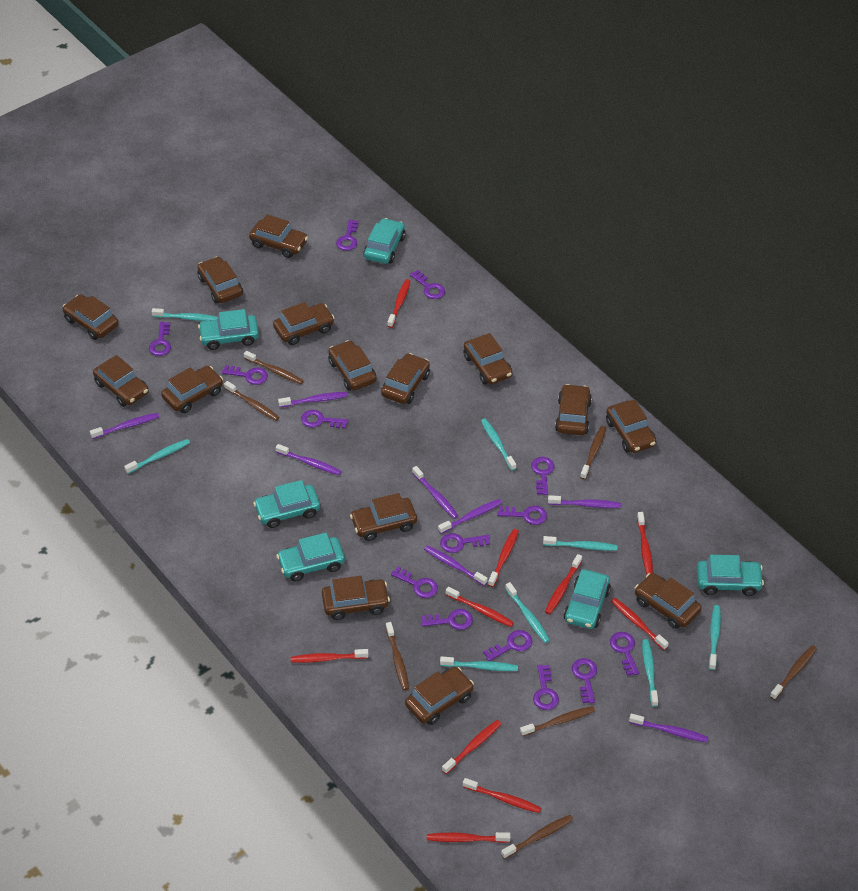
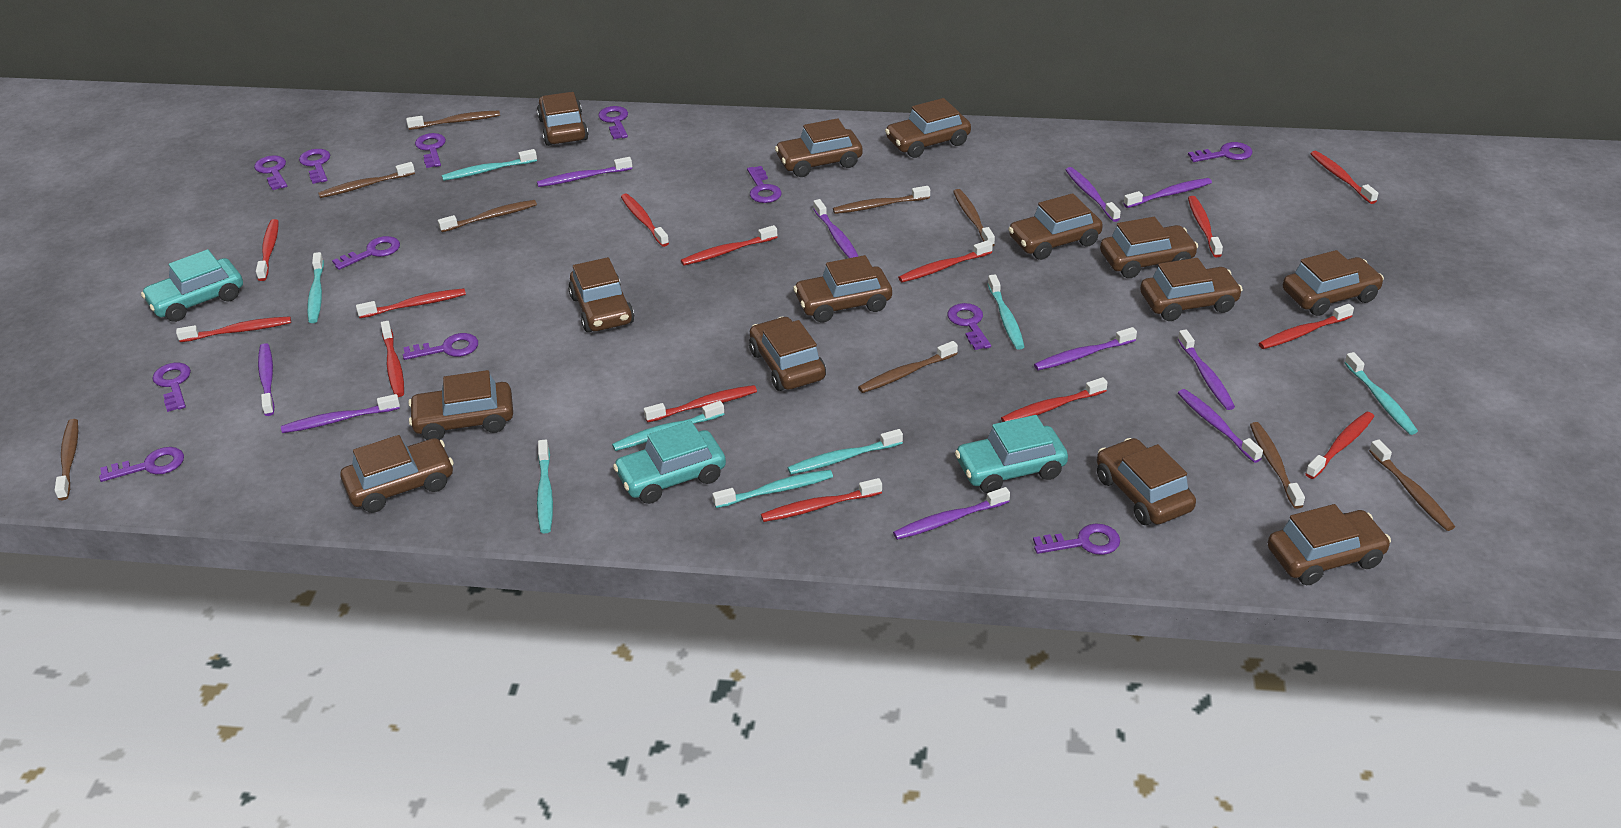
brown car: [63,294,119,340] [93,355,149,407] [161,366,223,413] [198,256,243,304] [249,214,308,258] [273,302,334,345] [322,576,390,620] [328,340,377,390] [350,493,417,541] [381,353,430,404] [405,667,474,725] [463,333,512,385] [555,384,592,435] [606,399,656,453] [635,573,702,629] = 15 -> [340,435,454,513] [408,370,513,440] [537,92,589,146] [568,257,634,332] [749,317,826,391] [775,118,863,177] [793,255,892,323] [885,98,971,158] [1008,193,1103,260] [1097,438,1196,525] [1100,217,1198,278] [1140,258,1243,321] [1268,504,1391,585] [1283,250,1384,316] = 14
brown toothbrush: [224,381,279,421] [244,351,304,384] [386,622,409,690] [501,815,573,859] [520,706,595,736] [580,426,606,480] [770,645,817,700] = 7 -> [55,419,78,500] [318,162,415,198] [406,110,500,130] [438,200,537,232] [833,186,930,214] [858,341,958,393] [953,189,995,246] [1250,422,1305,509] [1369,440,1455,531] = 9
purple key: [149,322,171,356] [222,365,268,385] [301,410,349,429] [336,220,358,251] [391,567,438,598] [410,270,445,299] [421,609,473,630] [440,533,490,553] [483,630,532,661] [497,506,547,525] [531,457,555,495] [533,665,559,710] [572,658,597,703] [610,632,639,676] = 14 -> [99,447,184,482] [153,363,191,412] [254,156,287,190] [299,149,330,184] [332,236,400,270] [403,333,478,360] [415,133,446,168] [598,106,628,139] [747,166,782,203] [947,303,991,350] [1033,524,1120,555] [1188,142,1252,162] = 12
purple toothbrush: [90,413,159,439] [276,444,342,475] [278,392,348,407] [412,466,458,519] [424,545,488,586] [438,499,502,534] [548,495,621,508] [629,714,708,742] = 8 -> [258,343,274,416] [281,394,400,433] [537,157,632,187] [813,199,858,258] [893,487,1010,540] [1034,327,1137,371] [1066,167,1121,222] [1124,178,1212,208] [1178,329,1235,410] [1178,389,1263,463] = 10
red toothbrush: [291,649,368,663] [387,279,410,328] [427,832,510,843] [442,720,501,774] [446,587,514,627] [463,778,541,813] [488,529,519,587] [545,554,582,614] [611,598,669,650] [637,512,653,574] = 10 -> [176,316,291,342] [256,219,278,281] [356,288,466,318] [381,321,404,397] [621,193,669,247] [644,385,757,422] [681,225,777,266] [761,478,882,522] [898,240,993,283] [1001,377,1108,422] [1188,196,1223,257] [1258,304,1354,349] [1305,412,1374,479] [1311,151,1378,204] = 14
turquoise car: [198,309,259,350] [253,480,320,528] [276,533,345,582] [363,218,406,264] [564,569,611,629] [697,555,764,596] = 6 -> [141,249,243,322] [613,421,726,504] [955,415,1068,493] = 3

